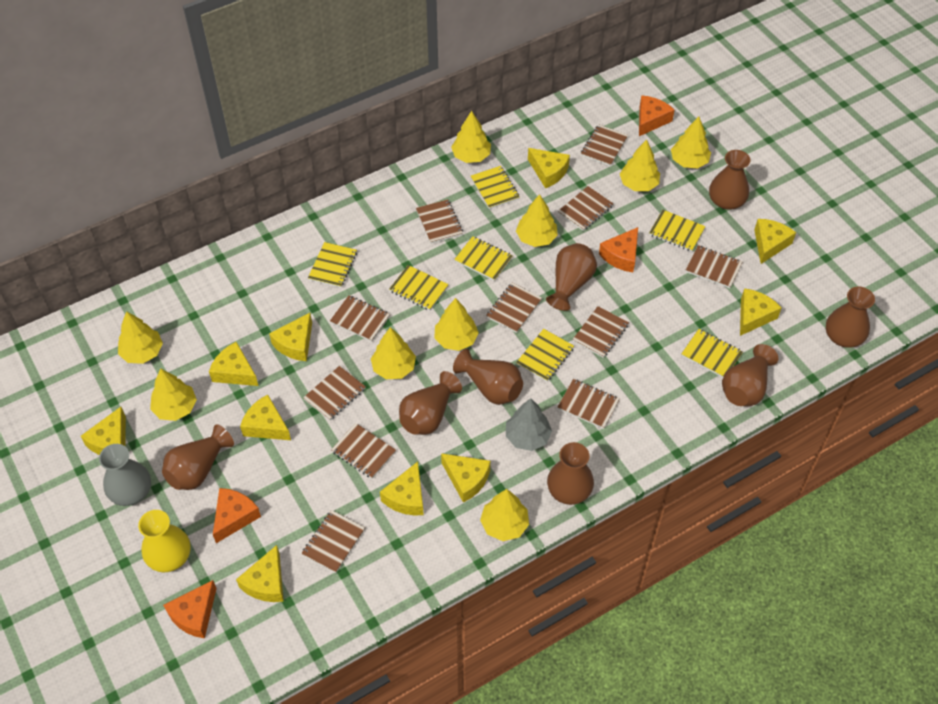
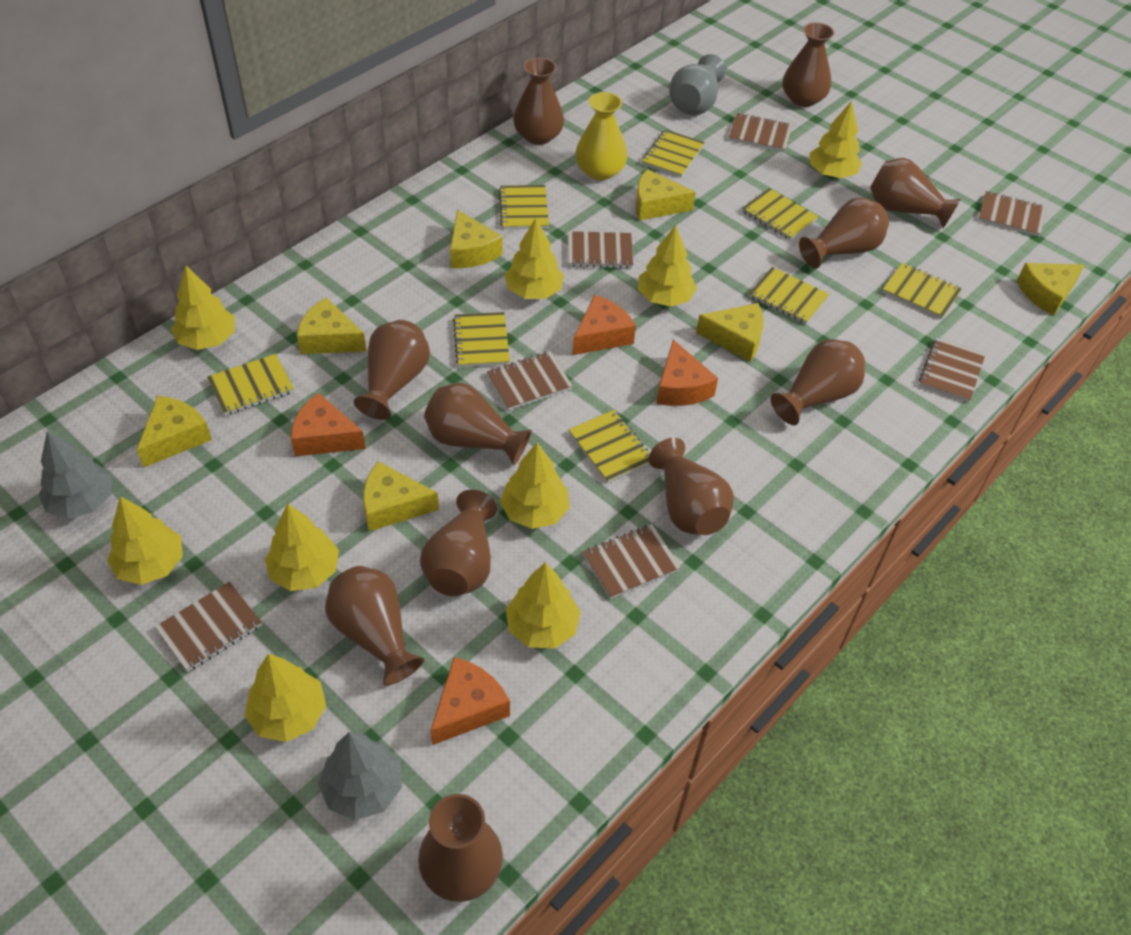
brown notebook: [301,510,365,573] [303,366,366,420] [330,295,390,342] [331,423,396,478] [416,199,463,243] [486,283,542,333] [558,186,614,231] [558,379,619,429] [573,306,629,358] [581,124,628,166] [686,245,742,288] = 11 -> [155,581,262,672] [487,351,573,410] [568,231,633,269] [583,524,681,599] [729,113,793,152] [919,338,986,402] [978,191,1047,237] = 7
brown vase: [162,424,234,490] [399,371,462,435] [453,349,523,405] [546,243,597,311] [547,442,594,505] [709,150,750,210] [722,344,778,406] [826,287,875,348] = 8 -> [325,566,424,685] [354,320,430,420] [418,794,503,902] [420,490,497,596] [424,383,532,466] [513,57,564,145] [649,438,734,535] [771,339,865,425] [783,22,834,107] [799,197,889,269] [870,158,961,228] = 11
grey tree: [506,398,552,451] = 1 -> [39,431,112,519] [318,732,402,820] = 2
yellow cheese: [81,407,126,455] [209,342,258,386] [236,545,284,602] [240,394,291,440] [269,313,312,361] [380,462,424,515] [441,453,491,503] [528,148,570,188] [740,288,781,336] [754,219,796,264] = 10 -> [137,395,212,467] [297,297,366,354] [363,461,439,531] [450,210,503,268] [635,169,696,221] [696,303,764,362] [1017,263,1085,316] = 7
yellow notebook: [308,242,357,288] [389,265,449,311] [454,236,513,281] [471,166,520,209] [516,329,574,381] [649,210,706,252] [681,329,743,378] = 7 -> [207,354,294,416] [453,312,510,367] [499,185,549,229] [569,410,650,483] [642,129,705,177] [742,188,818,240] [749,267,829,324] [882,263,962,319] = 8

